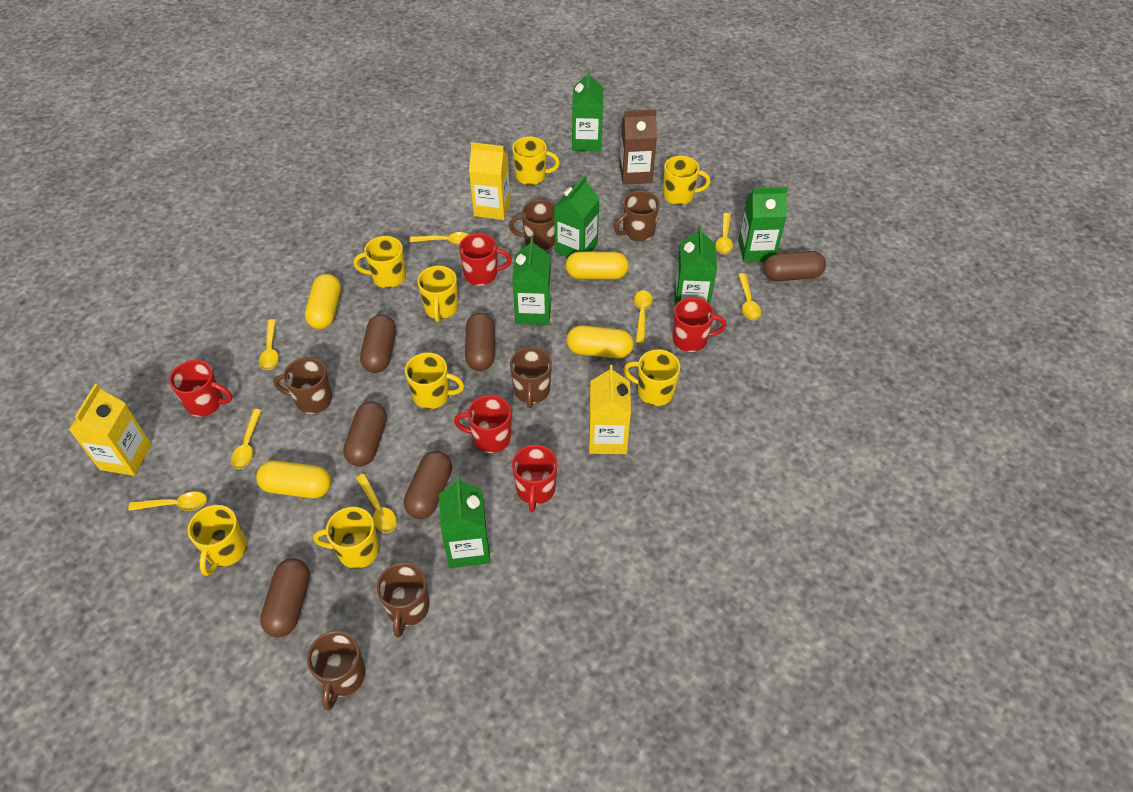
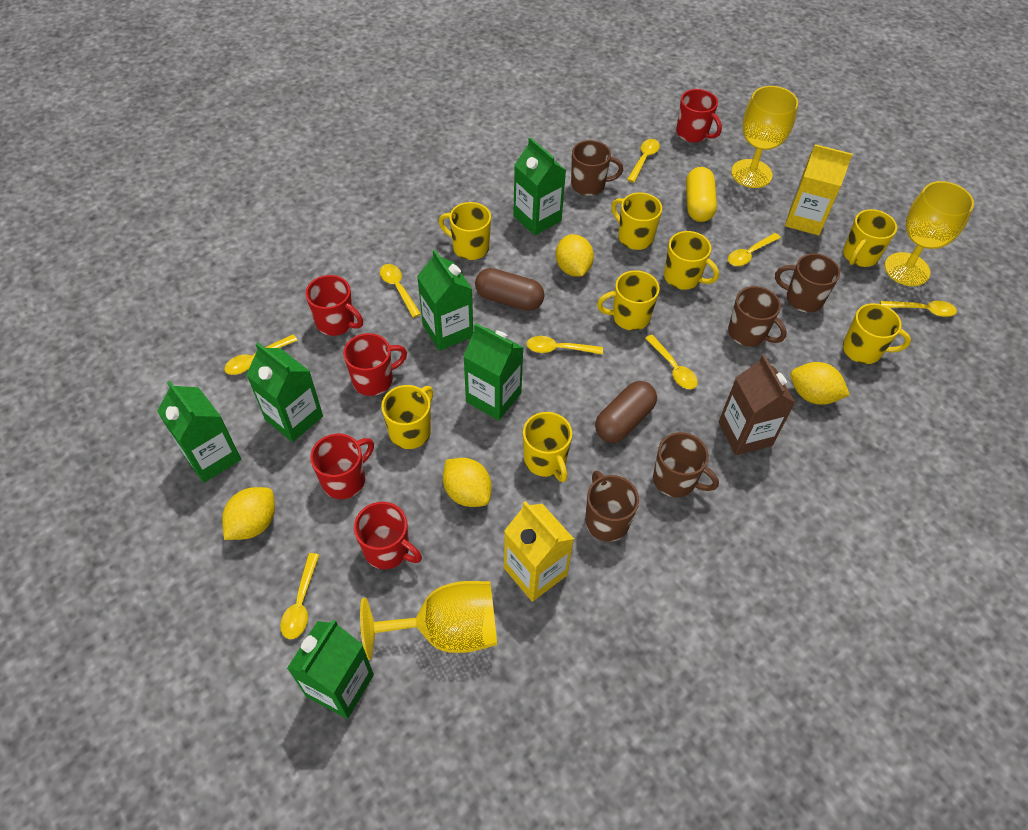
brown capsule: [260,558,310,637] [343,401,387,466] [360,315,396,373] [404,451,452,519] [465,313,495,371] [763,251,826,281] = 6 -> [475,268,545,311] [595,381,657,443] = 2
brown mug: [274,357,333,414] [307,631,366,711] [376,562,430,638] [509,200,555,250] [510,347,552,408] [614,191,660,242] = 6 -> [571,140,623,196] [585,470,639,542] [653,432,719,497] [728,286,787,347] [775,253,840,313] = 5
yellow capsule: [256,461,331,498] [305,274,341,329] [566,251,629,279] [567,325,634,359] = 4 -> [686,167,717,222] = 1
yellow carton: [69,384,152,476] [469,142,511,220] [589,365,631,454] = 3 -> [504,501,574,602] [785,144,853,235] = 2
yellow goblet: none = 0 -> [360,581,497,660] [731,86,798,188] [885,181,974,286] = 3
yellow lemon: none = 0 -> [222,487,275,540] [443,458,492,507] [556,234,594,277] [790,362,850,405] = 4

